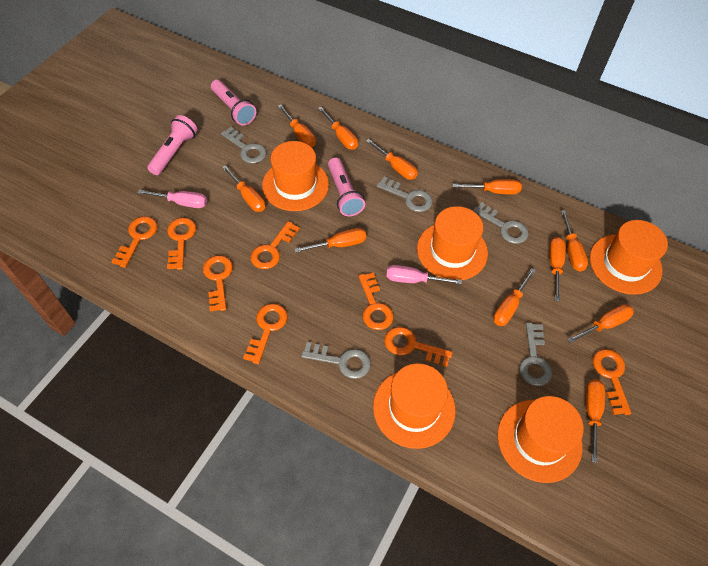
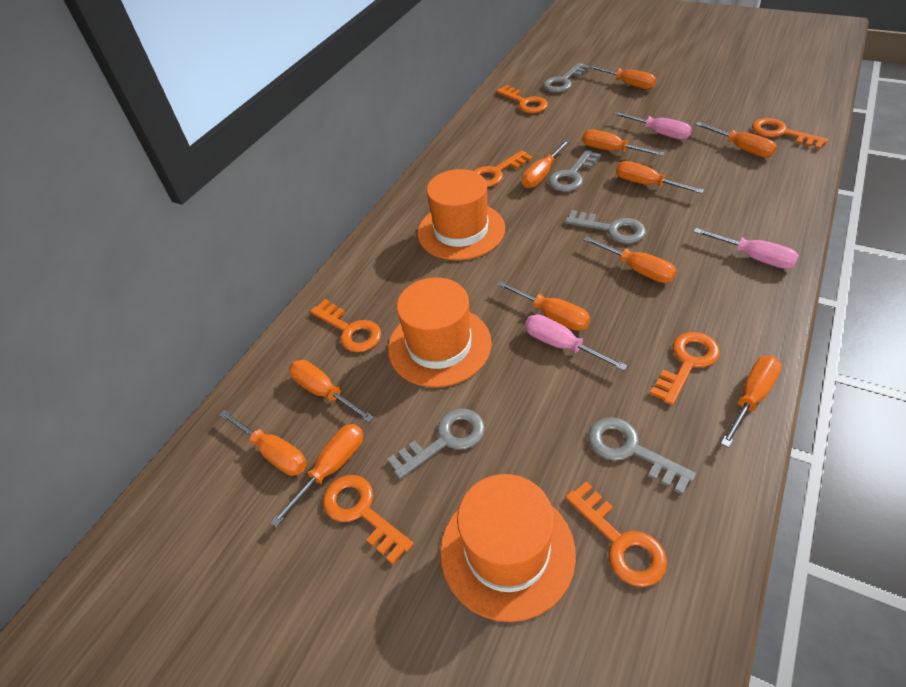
orange hat: [262,141,329,211] [373,363,456,449] [417,206,488,280] [497,396,584,483] [590,220,668,295] = 5 -> [388,277,492,387] [417,169,505,260] [440,474,576,622] = 3
orange key: [112,216,158,268] [167,218,196,270] [203,255,233,312] [243,304,288,364] [251,221,300,269] [358,272,394,330] [384,327,452,367] [593,349,631,415] = 8 -> [310,299,381,352] [323,475,414,564] [474,150,533,187] [496,85,548,113] [565,481,667,587] [650,332,720,405] [752,118,828,150] = 7
pink flashlight: [147,115,198,175] [211,80,256,126] [328,157,365,216] = 3 -> none = 0
pink screwdriver: [138,190,207,208] [386,265,462,284] = 2 -> [525,314,628,371] [614,111,692,140] [693,228,799,269] = 3

